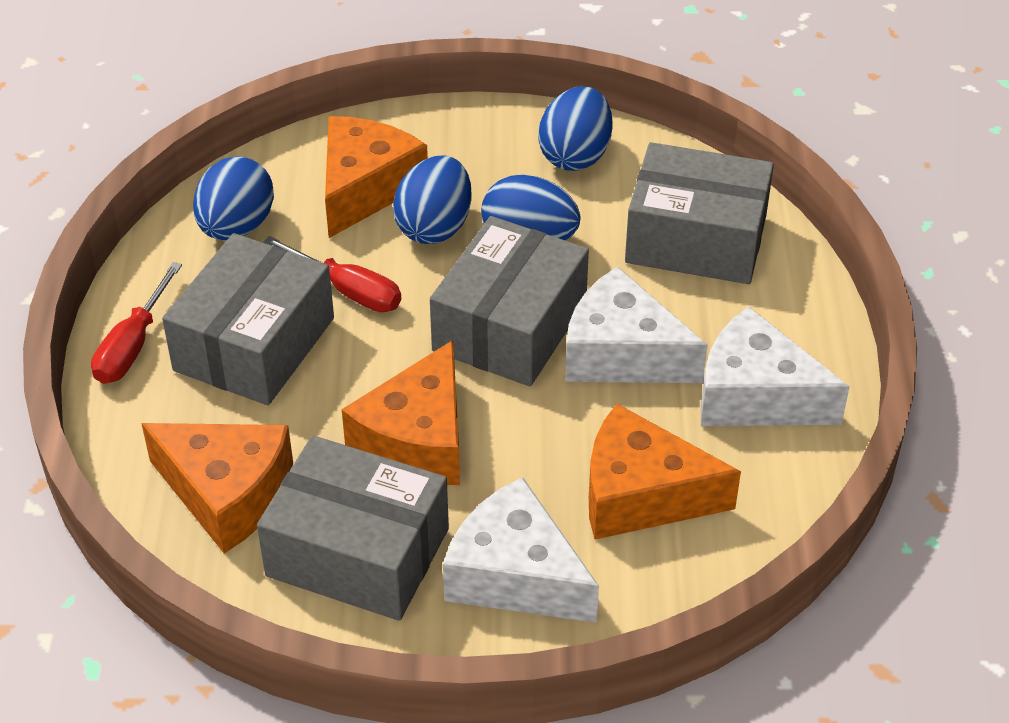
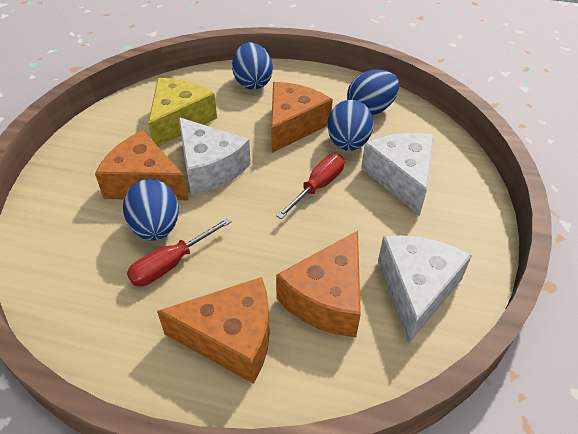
grey box: [162,233,334,405] [257,435,449,621] [430,216,589,386] [625,142,774,284] = 4 -> none = 0
yellow cheese: none = 0 -> [148,78,217,147] = 1

